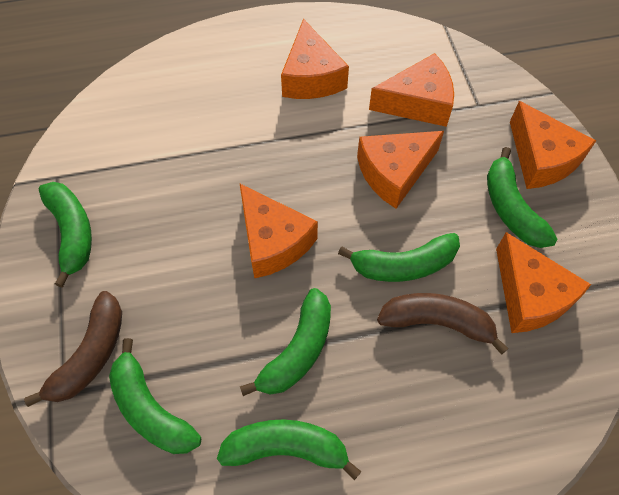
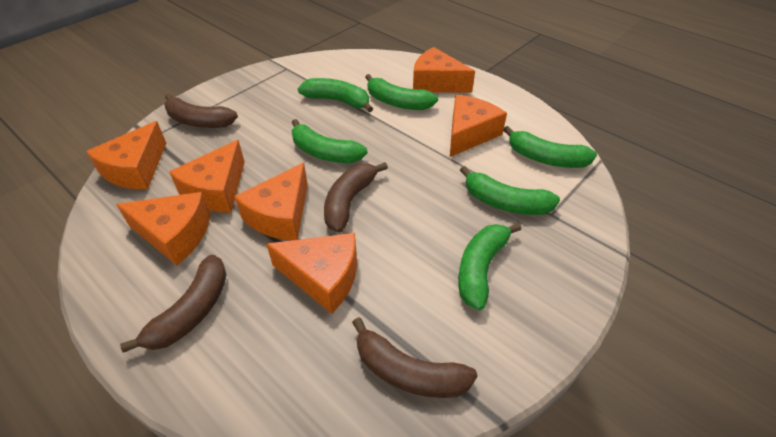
brown banana: [24,291,122,407] [377,293,509,355] = 2 -> [120,255,227,353] [164,94,238,128] [324,162,388,233] [352,317,478,398] = 4
orange cheese: [239,183,318,279] [281,19,349,99] [357,131,444,209] [369,53,454,127] [496,232,591,333] [510,101,596,189] = 6 -> [86,121,166,190] [116,192,210,266] [169,140,245,213] [234,163,308,240] [266,233,357,314] [413,47,475,93] [450,95,507,157] = 7

